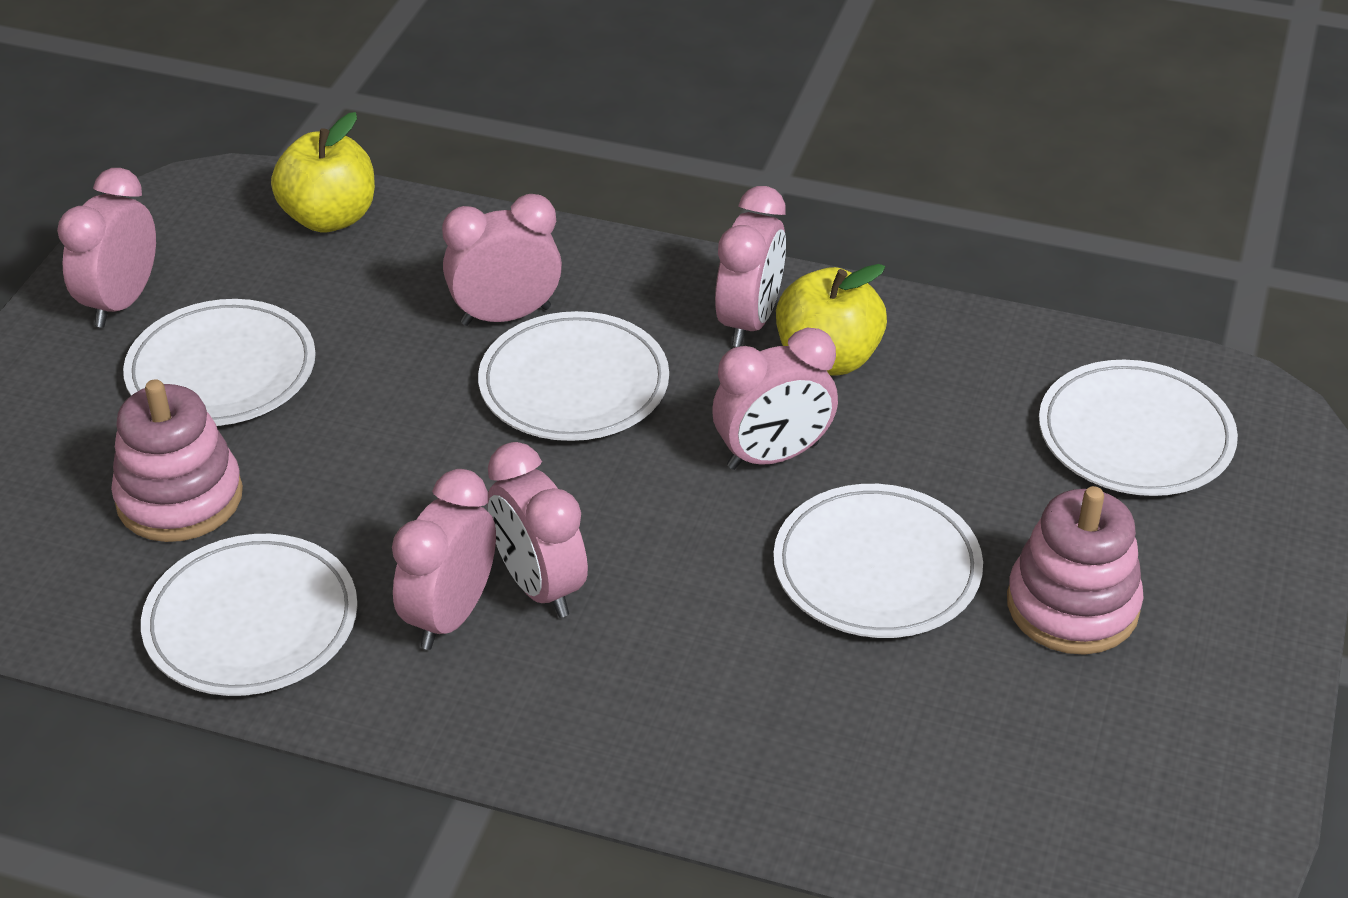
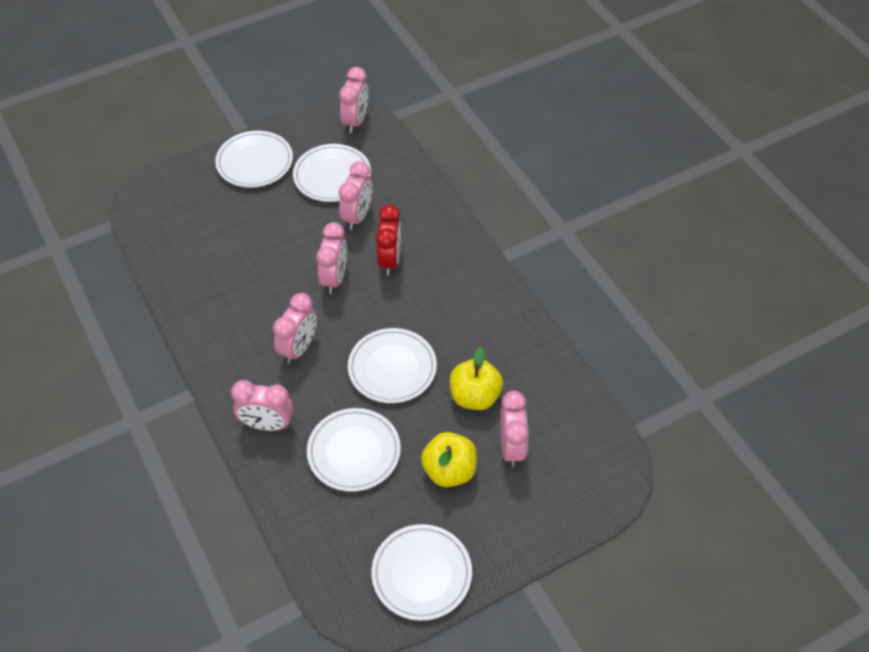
pink stacking toy: [111,379,243,542] [1007,486,1144,655] = 2 -> none = 0
red clock: none = 0 -> [376,204,401,276] = 1

